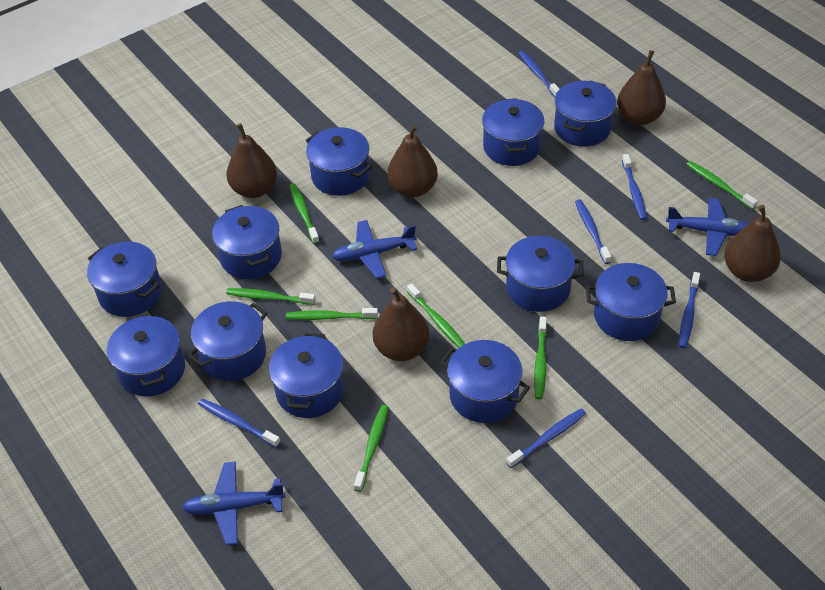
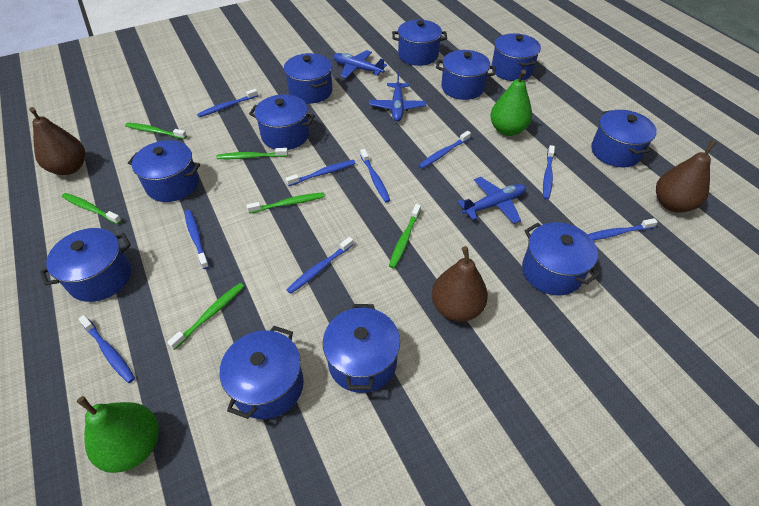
blue toothbrush: [198,399,281,447] [506,408,586,468] [519,51,559,97] [575,199,612,264] [622,154,647,220] [679,272,700,348] = 6 -> [78,315,135,383] [185,210,209,269] [197,89,258,117] [286,160,356,186] [287,237,354,294] [360,149,390,203] [418,131,471,169] [543,145,555,200] [588,218,658,241] = 9
brown pear: [227,123,277,198] [373,287,429,361] [387,124,438,197] [617,50,666,125] [724,205,781,282] = 5 -> [29,107,85,175] [432,246,488,322] [656,140,717,213] = 3
green pear: none = 0 -> [77,396,159,473] [490,70,532,136] = 2
green toothbrush: [226,288,315,305] [286,308,378,320] [289,183,320,244] [354,405,389,492] [407,284,465,348] [534,317,547,400] [686,161,758,210] = 7 -> [62,193,122,224] [125,123,187,139] [167,283,244,350] [216,148,288,159] [247,192,325,213] [389,204,421,268] = 6

